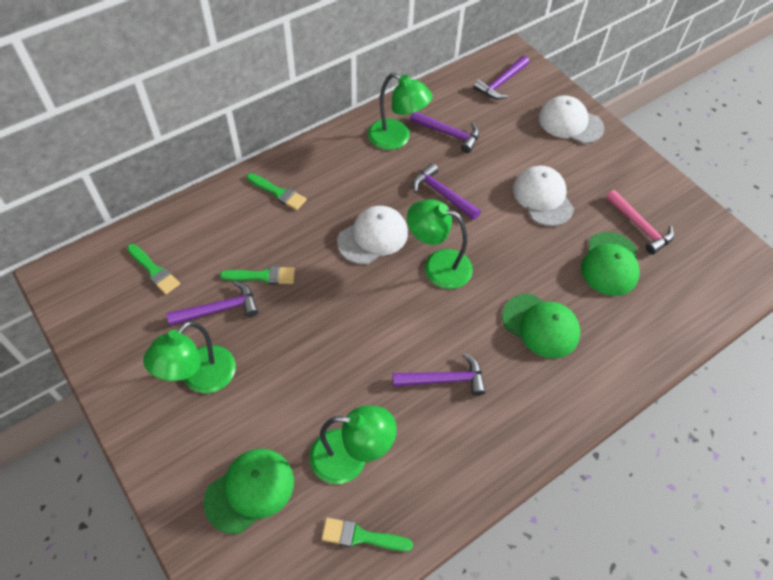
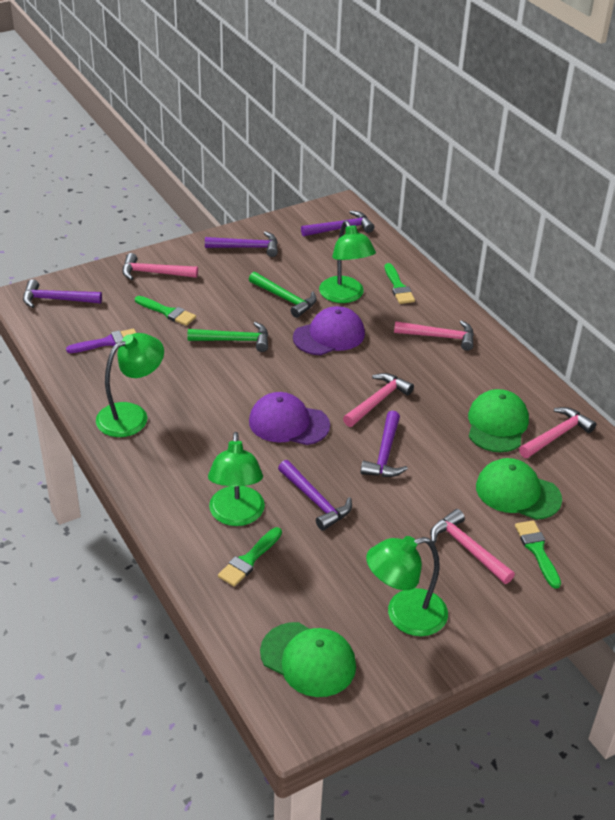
green hammer: none = 0 -> [187,322,268,352] [249,272,317,318] = 2
pink hammer: [606,190,674,255] = 1 -> [122,253,198,280] [343,373,414,427] [394,320,474,351] [430,509,515,584] [519,407,596,458] = 5
purple brush: none = 0 -> [66,328,136,353] = 1
purple cap: none = 0 -> [249,392,330,445] [293,306,365,355] = 2
white cap: [337,206,408,264] [513,166,574,226] [539,95,604,144] = 3 -> none = 0

